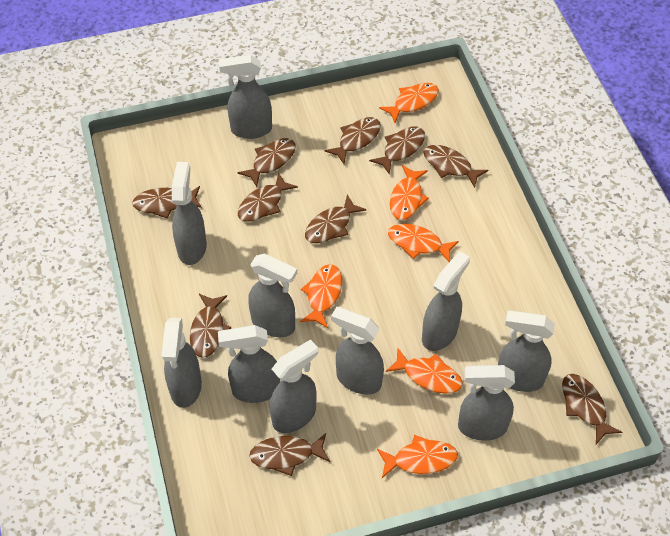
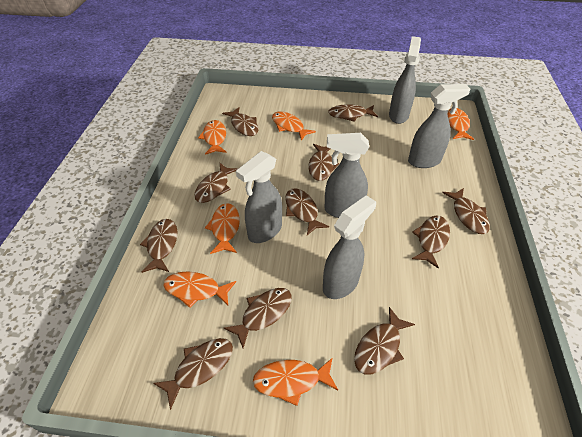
brown fish: [132,186,202,218] [190,294,232,358] [238,138,296,187] [238,172,298,222] [249,433,330,476] [305,194,367,243] [325,117,381,164] [369,126,425,175] [424,145,489,188] [562,374,622,444] = 10 -> [140,219,178,273] [153,338,233,410] [194,163,238,203] [222,107,259,136] [224,288,292,348] [285,188,329,235] [309,144,339,181] [328,104,378,122] [354,307,415,375] [412,216,450,268] [442,188,490,234] = 11
grey spray bottle: [161,318,202,408] [172,162,207,265] [218,325,280,403] [219,55,272,139] [248,253,297,337] [270,339,318,433] [331,307,384,395] [422,251,470,351] [458,365,515,441] [498,310,555,392] = 10 -> [236,151,282,243] [323,195,376,299] [324,133,369,218] [389,36,421,124] [408,84,470,168] = 5

